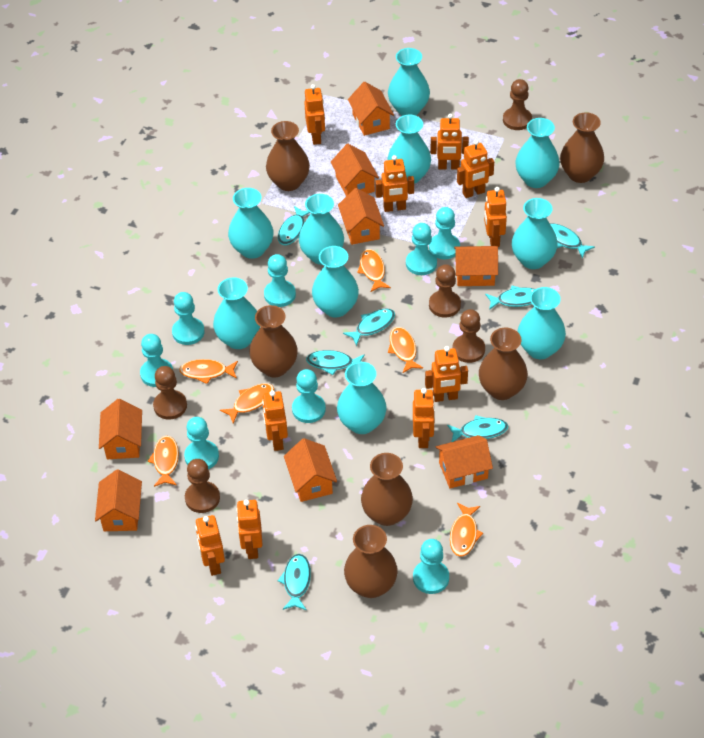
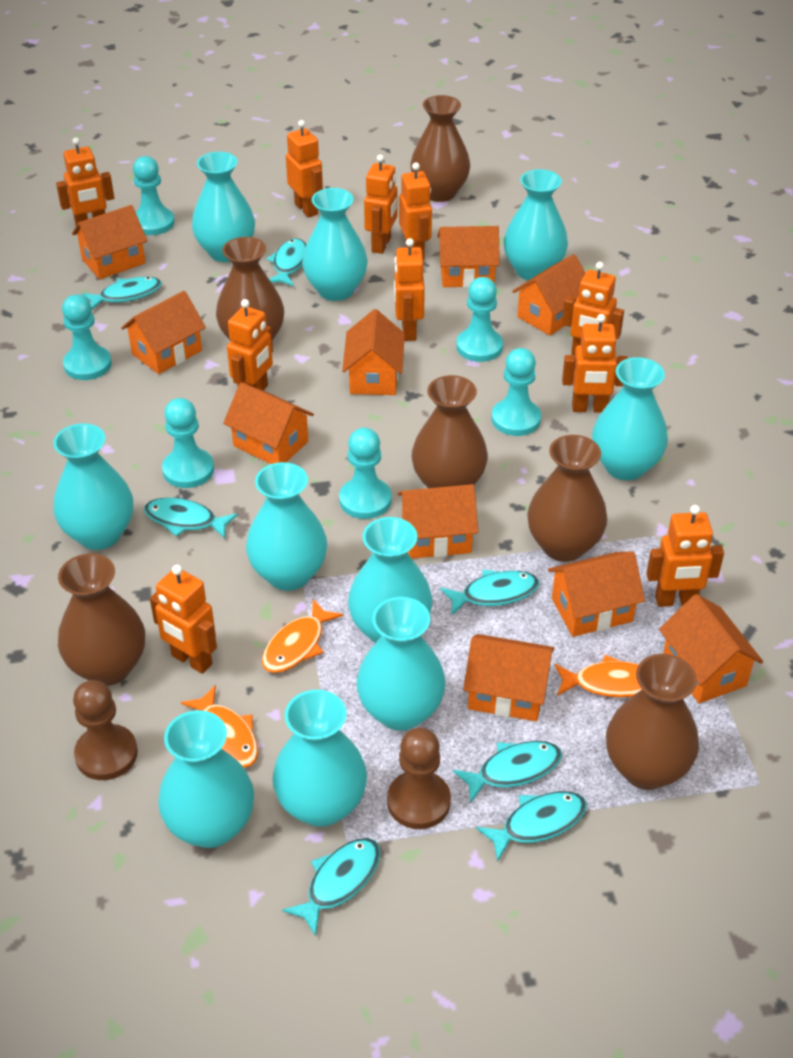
brown pawn: [153,366,187,420] [185,459,220,513] [429,264,461,318] [452,309,485,363] [503,79,532,130] = 5 -> [73,680,138,780] [387,728,451,829] = 2
orange fish: [148,436,179,487] [179,359,238,384] [220,383,274,423] [357,249,391,292] [388,327,423,373] [450,503,483,557] = 6 -> [181,685,258,768] [262,599,343,673] [555,655,642,697] = 3
orange house: [95,469,142,531] [99,399,142,459] [284,438,337,502] [331,144,379,196] [338,188,384,245] [348,82,394,136] [436,435,493,489] [454,246,498,286] = 8 -> [72,205,147,279] [121,291,206,374] [223,382,314,464] [342,309,405,395] [397,484,478,559] [437,226,500,288] [463,634,554,721] [512,254,585,336] [548,551,645,637] [659,594,763,703] = 10
turquoise pawn: [140,334,173,387] [172,292,205,345] [184,417,219,469] [264,254,296,307] [292,369,326,423] [406,223,437,275] [413,539,449,594] [429,207,460,259] = 8 -> [62,295,112,380] [133,156,175,235] [162,398,214,488] [339,428,392,519] [456,277,503,362] [491,348,541,436] = 6

